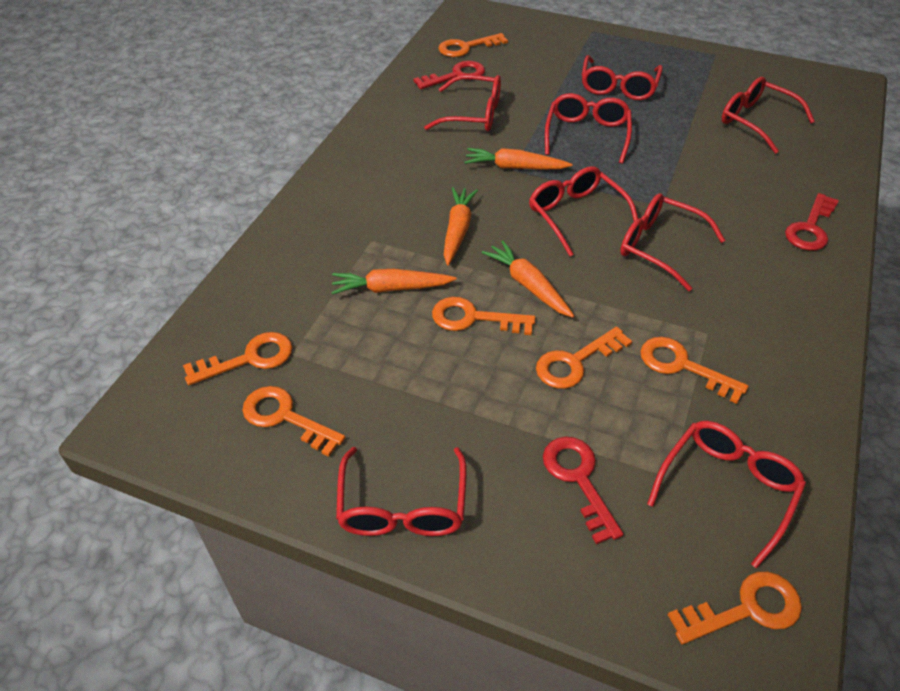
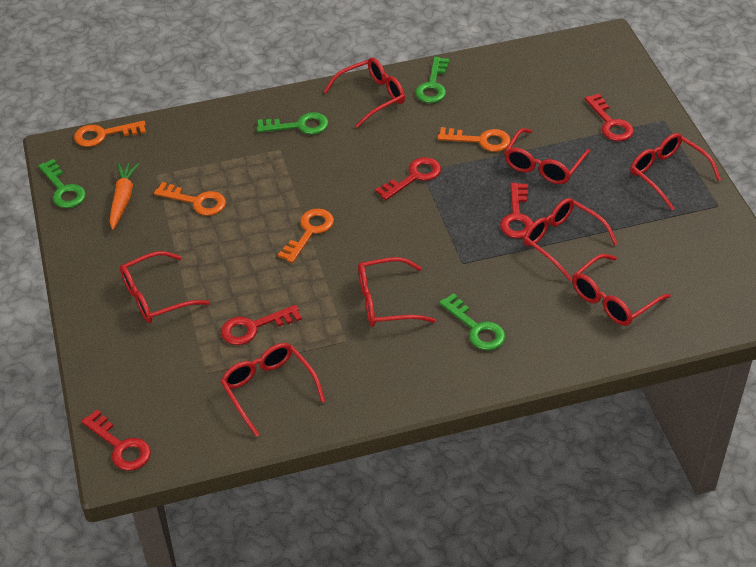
green key: none = 0 -> [38,159,86,208] [257,112,328,134] [415,57,449,103] [439,293,506,350] = 4
orange carrot: [331,269,457,295] [444,187,478,265] [465,148,572,170] [482,241,574,318] = 4 -> [109,163,139,230] = 1
orange key: [183,332,293,385] [242,386,346,457] [432,297,535,335] [439,33,508,57] [536,327,632,389] [640,337,749,404] [668,572,802,645] = 7 -> [74,121,146,147] [154,182,226,216] [278,208,334,263] [438,127,511,152] = 4
red key: [413,61,485,89] [543,437,624,544] [785,193,839,251] = 3 -> [81,410,151,471] [221,305,302,345] [375,157,441,200] [500,183,533,238] [585,94,634,141] = 5

